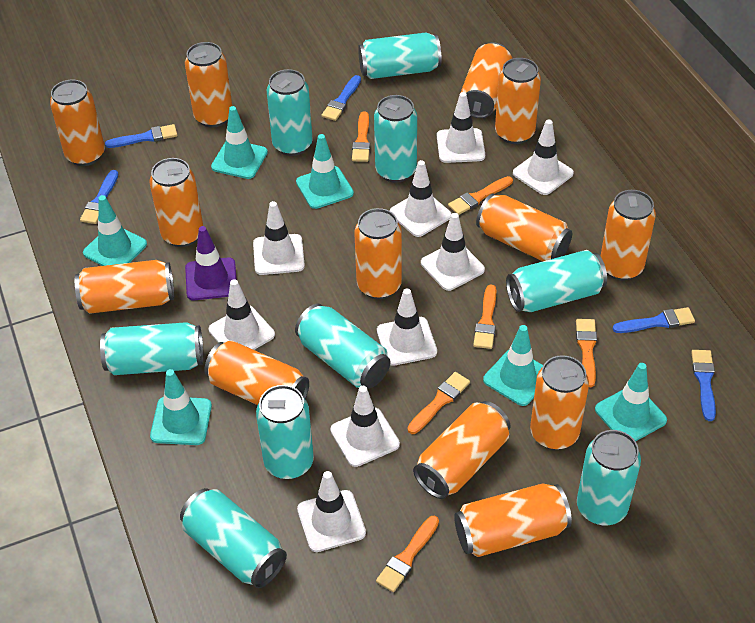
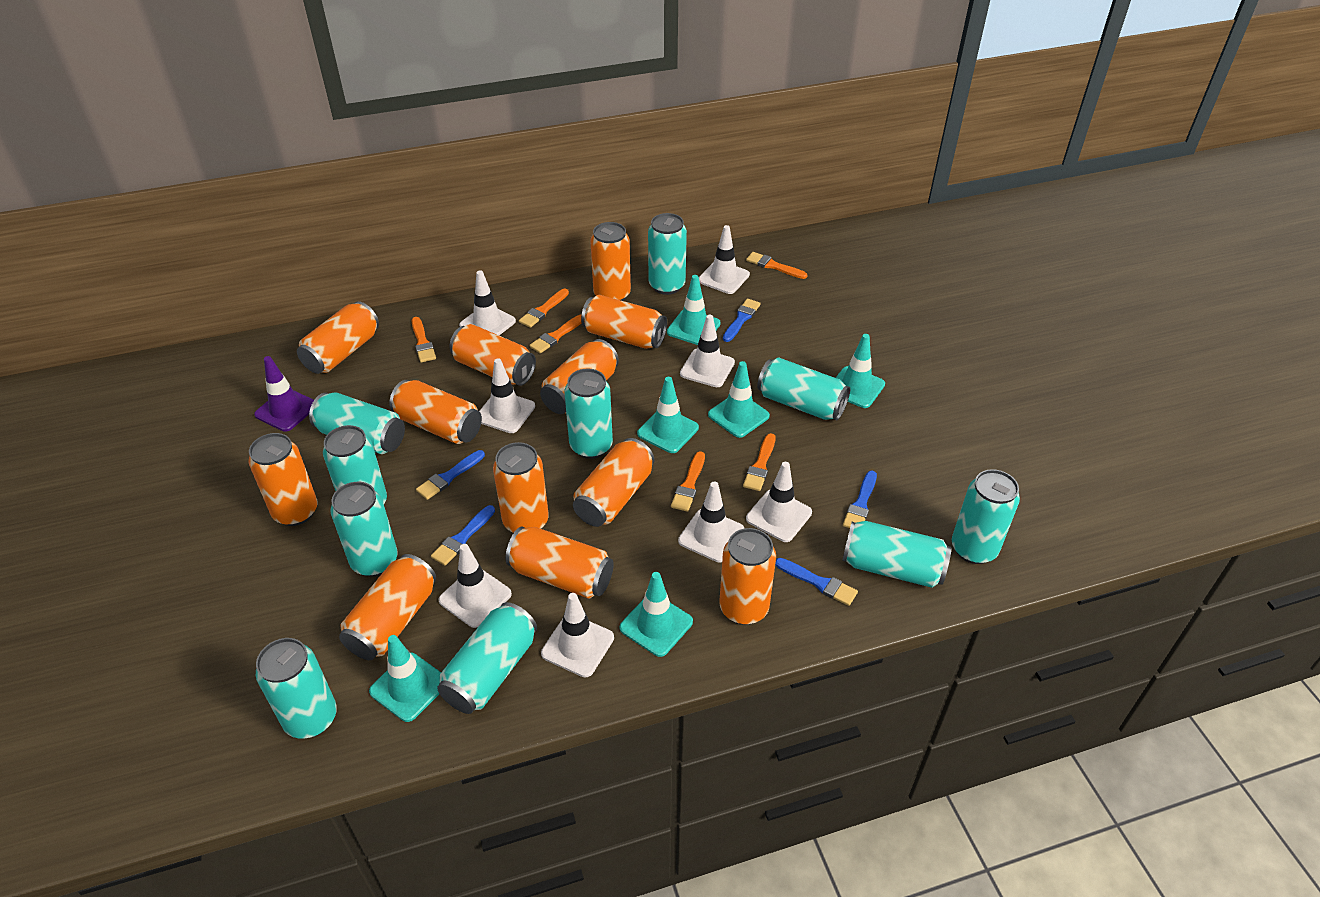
orange can: [50,80,105,166] [75,260,174,314] [150,158,203,247] [185,42,232,128] [204,340,309,405] [354,208,402,299] [413,401,511,499] [454,483,572,557] [461,43,512,118] [476,194,572,261] [495,58,541,144] [530,355,589,450] [601,190,656,281] = 13 -> [249,433,318,526] [297,301,379,374] [339,554,436,660] [389,380,482,444] [450,324,536,386] [493,442,549,533] [505,527,614,598] [540,339,619,414] [573,438,655,527] [581,295,667,349] [590,222,631,301] [719,528,776,625] = 12
turquoise can: [100,322,203,375] [180,488,287,588] [256,385,314,479] [267,69,313,156] [295,304,390,389] [358,33,442,79] [374,95,417,183] [506,250,607,312] [577,430,641,525] = 9 -> [256,638,337,739] [309,392,405,454] [323,425,387,504] [331,482,398,577] [437,602,537,714] [564,369,613,459] [648,213,687,295] [757,358,850,421] [842,521,951,588] [952,469,1020,564] = 10
white traffic cone: [209,279,275,350] [253,201,305,275] [297,471,366,552] [330,386,400,467] [377,288,437,366] [390,160,452,237] [421,213,485,291] [437,92,485,163] [513,119,574,195] = 9 -> [438,544,512,628] [459,270,516,335] [479,358,535,433] [541,593,614,677] [678,482,744,563] [680,315,735,387] [699,225,750,294] [746,462,812,542] = 8

